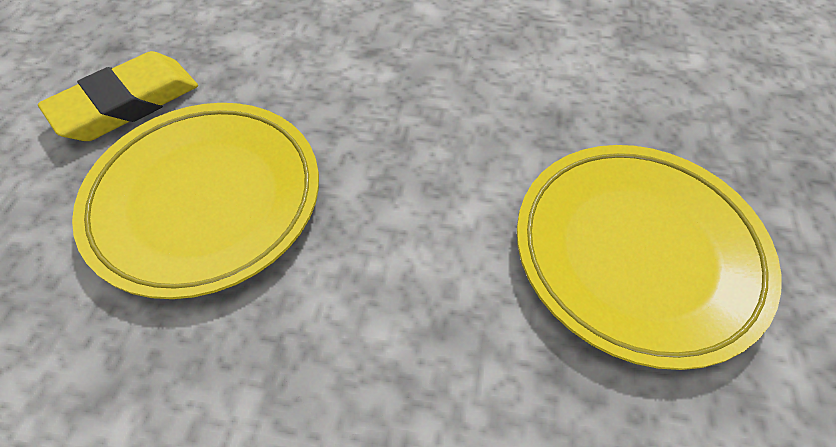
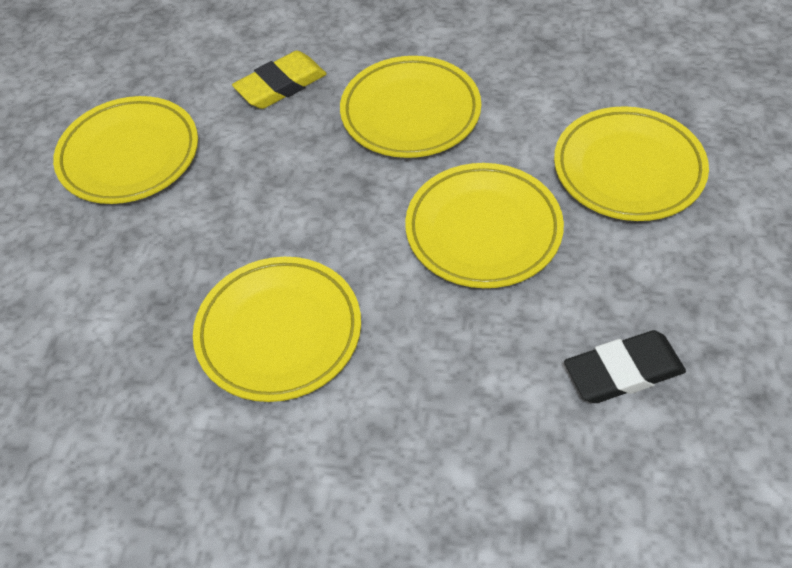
black eraser: none = 0 -> [564,330,686,403] = 1
yellow plate: [72,103,319,299] [517,145,782,370] = 2 -> [53,96,198,204] [193,257,361,402] [340,56,481,158] [405,163,564,288] [554,106,709,221] = 5

